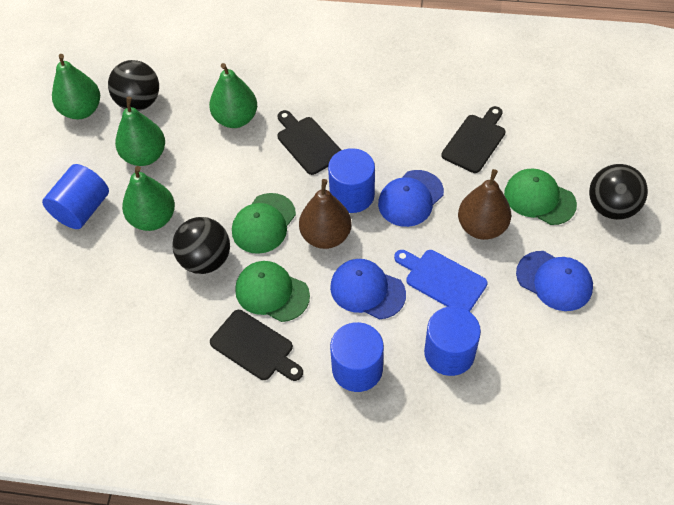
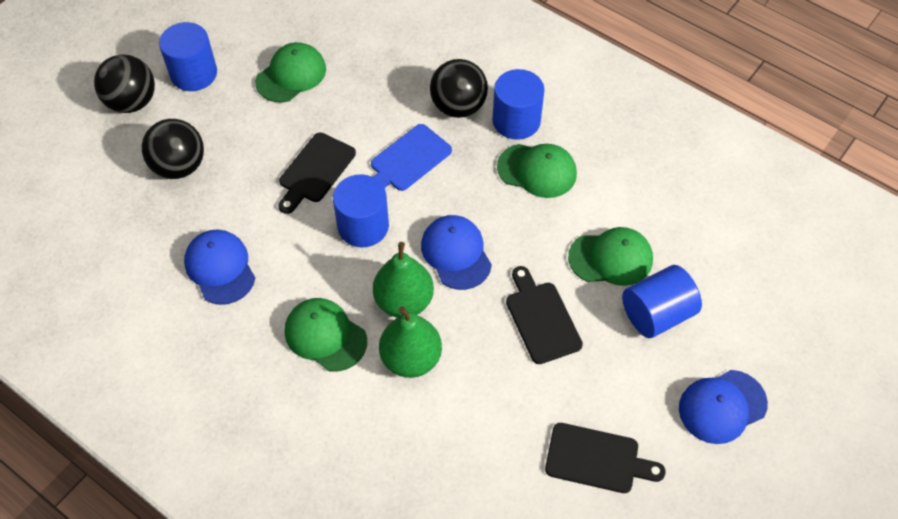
brown pear: [299,179,352,249] [458,169,511,240] = 2 -> none = 0
green cap: [232,193,296,254] [235,261,310,322] [504,168,577,225] = 3 -> [255,42,326,102] [285,298,367,372] [497,144,577,198] [568,227,653,286] = 4
green pear: [52,54,100,119] [115,97,165,166] [122,166,175,231] [209,63,257,128] = 4 -> [373,242,434,318] [379,306,442,378] = 2

